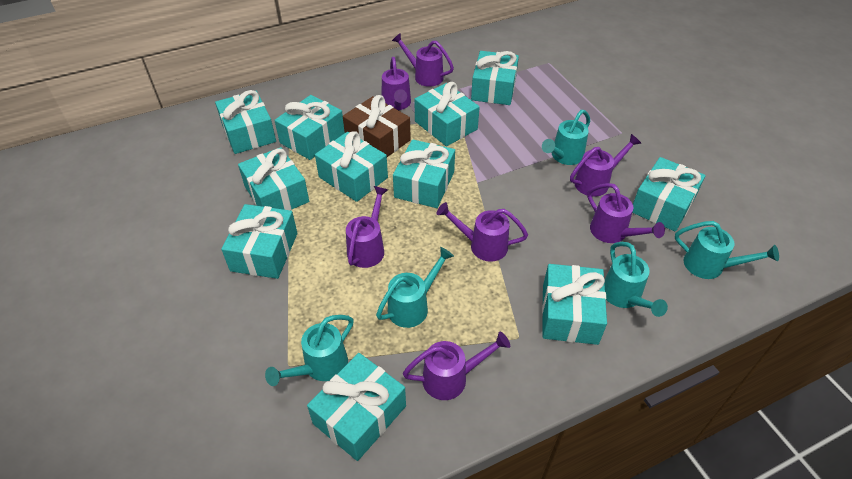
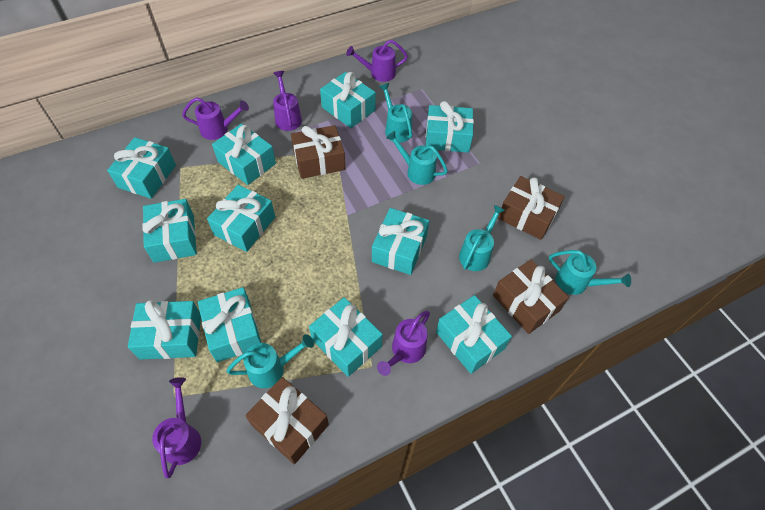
brown gift: [343,95,411,157] = 1 -> [245,377,329,464] [291,125,345,179] [493,259,569,334] [498,176,565,240] = 4
purple watering can: [346,186,388,268] [382,57,411,110] [392,33,454,87] [403,332,510,400] [436,202,528,262] [570,134,641,197] [587,183,665,243] = 7 -> [152,377,201,478] [182,97,249,140] [273,71,302,131] [346,40,408,82] [377,311,430,376] = 5

